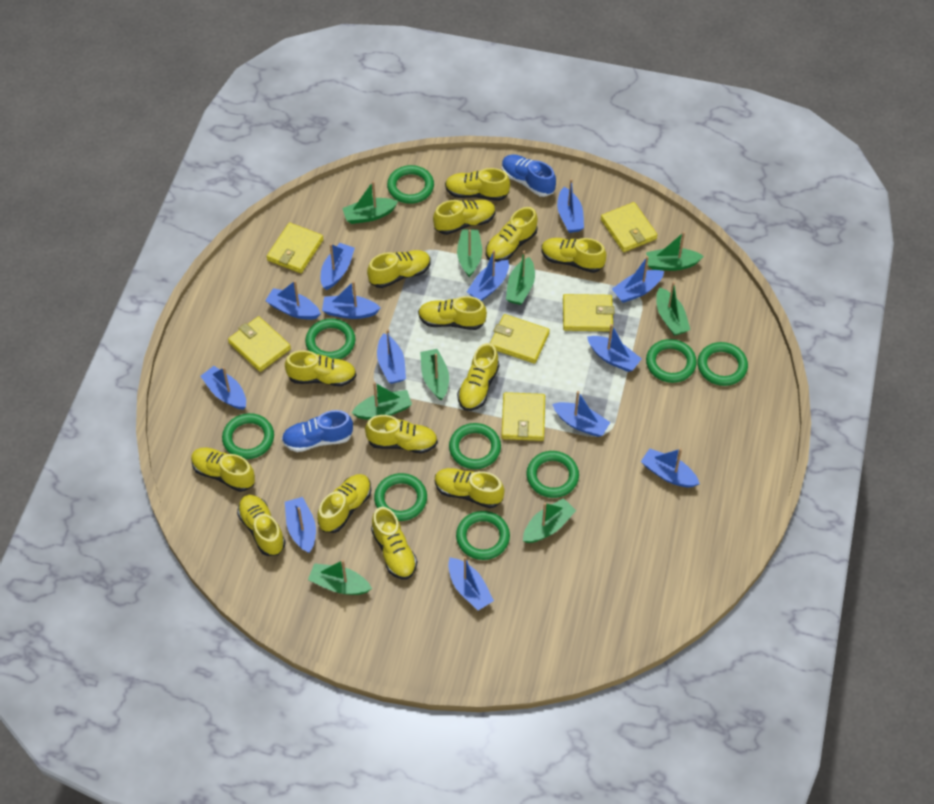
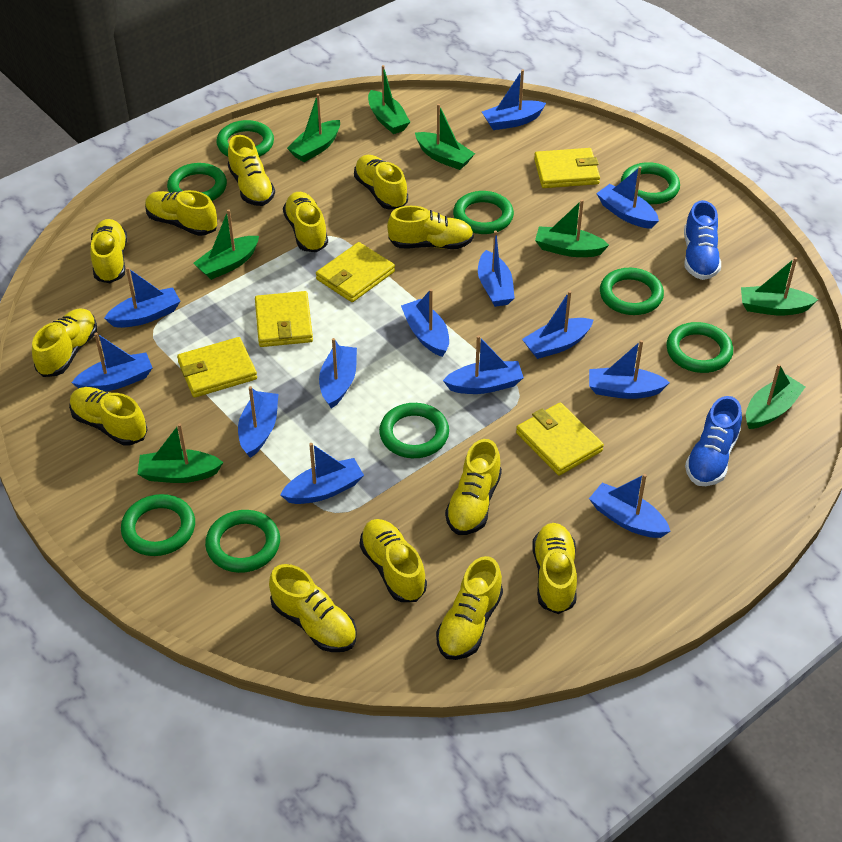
green boat: [308,560,372,595] [342,181,398,224] [352,382,412,419] [420,349,449,400] [457,229,482,277] [506,251,535,305] [523,498,576,543] [646,232,704,271] [656,282,690,336] = 9 -> [138,423,224,483] [194,209,259,280] [287,94,340,162] [368,65,410,134] [415,104,475,170] [535,200,609,257] [741,257,818,315] [746,364,805,429] = 8
yellow shoe: [191,448,255,492] [237,495,286,556] [285,350,356,387] [317,474,371,533] [365,415,438,454] [367,250,431,288] [371,507,417,580] [418,296,487,330] [433,199,496,235] [435,468,504,508] [445,168,510,201] [457,343,499,411] [486,207,538,262] [541,238,606,273] = 14 -> [32,309,97,377] [69,387,148,445] [90,219,127,283] [145,190,218,236] [228,135,275,206] [269,564,357,652] [283,192,328,252] [354,155,408,210] [360,519,427,602] [387,206,474,249] [436,556,503,660] [445,439,502,535] [532,523,577,614] = 13
yellow wallet: [228,316,291,372] [267,223,323,273] [490,314,550,364] [501,392,545,441] [563,294,614,331] [601,202,657,252] = 6 -> [177,337,257,398] [255,291,313,347] [316,242,395,302] [516,403,604,476] [534,148,600,188] = 5

